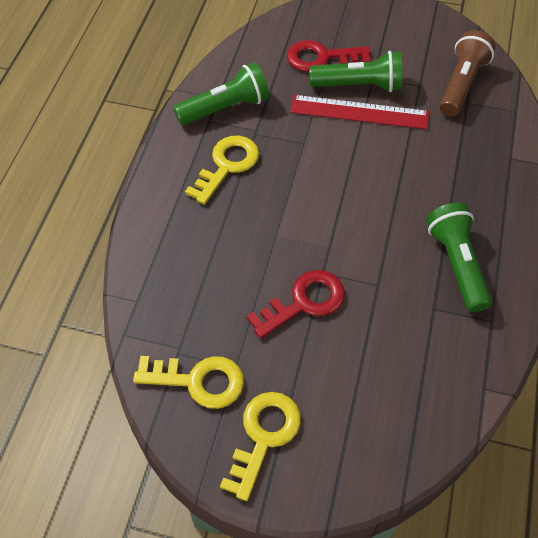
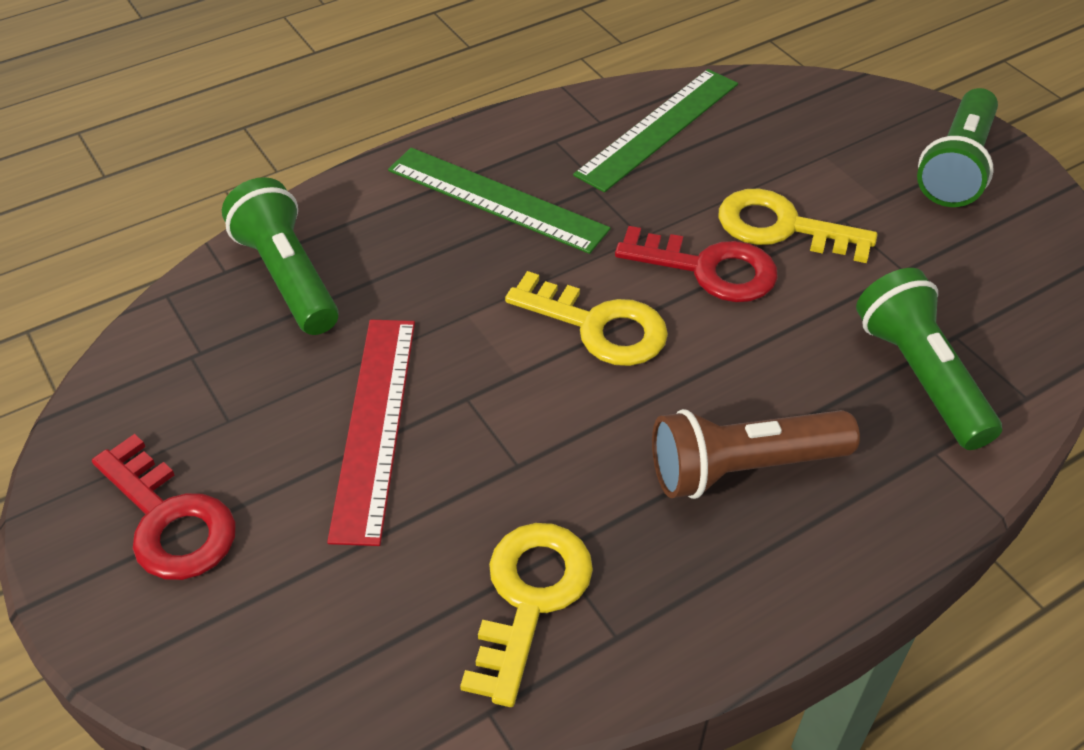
green ruler: none = 0 -> [388,148,611,254] [573,69,738,193] = 2

